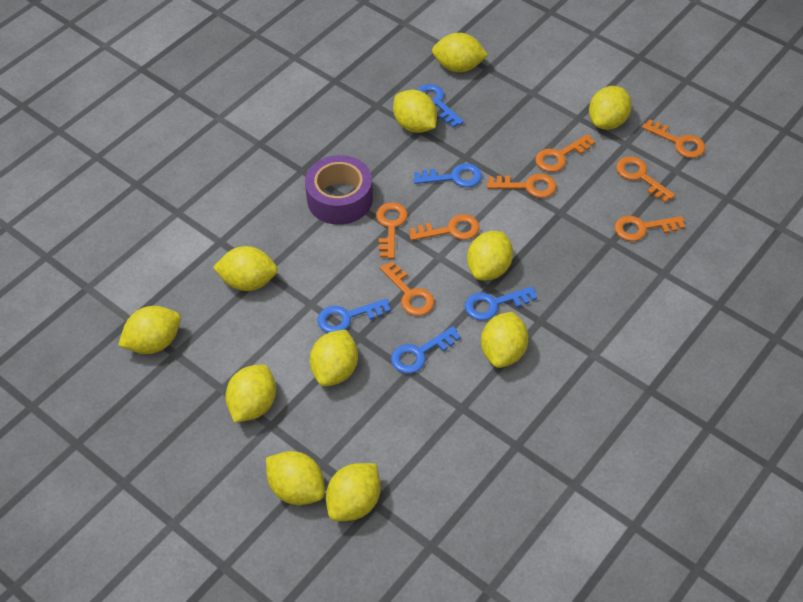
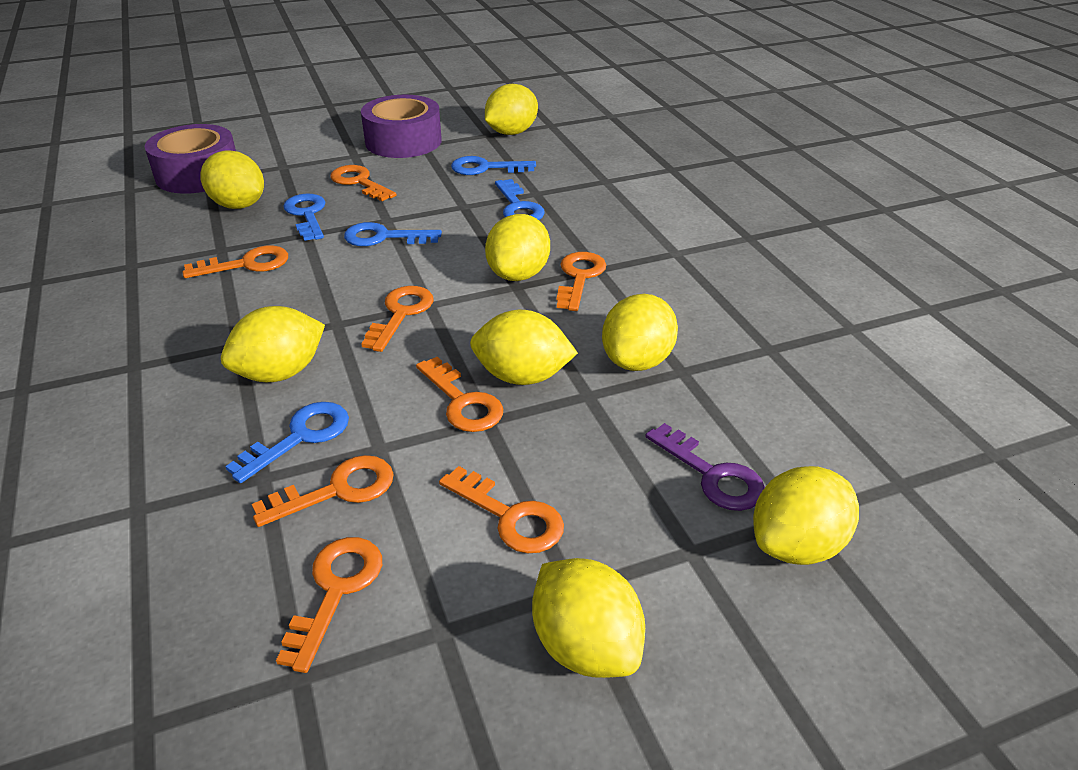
purple key: none = 0 -> [645,423,765,511] = 1
purple tape: [305,155,373,225] = 1 -> [145,124,236,194] [361,95,442,158] = 2
yellow lemon: [118,306,181,354] [213,246,278,291] [225,364,276,423] [266,451,325,505] [310,330,358,386] [326,463,381,521] [393,90,437,133] [432,33,488,72] [467,231,513,280] [481,312,528,368] [589,86,632,130] = 11 -> [200,150,264,209] [221,306,325,382] [470,310,578,385] [485,84,538,135] [485,214,550,281] [532,558,645,678] [602,294,678,371] [753,466,859,565] = 8

